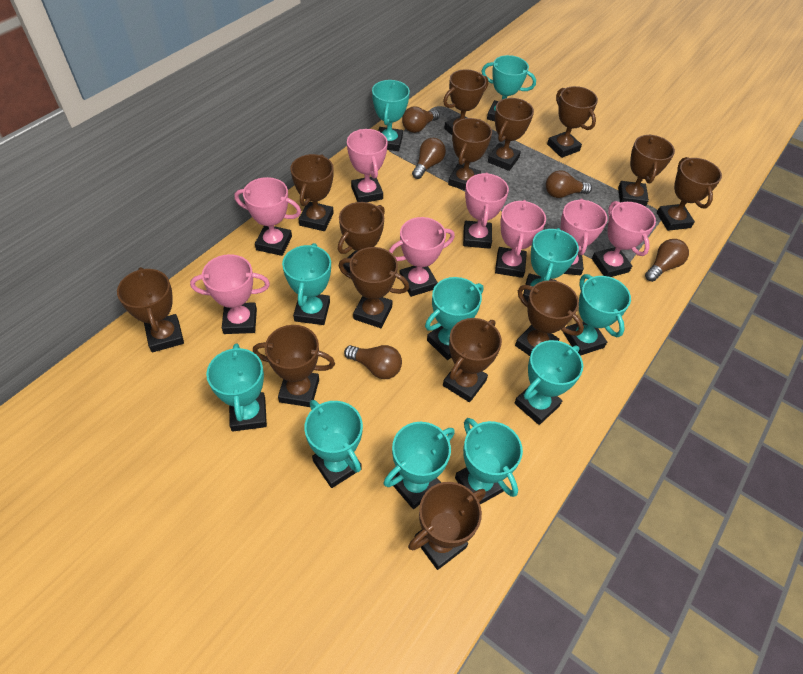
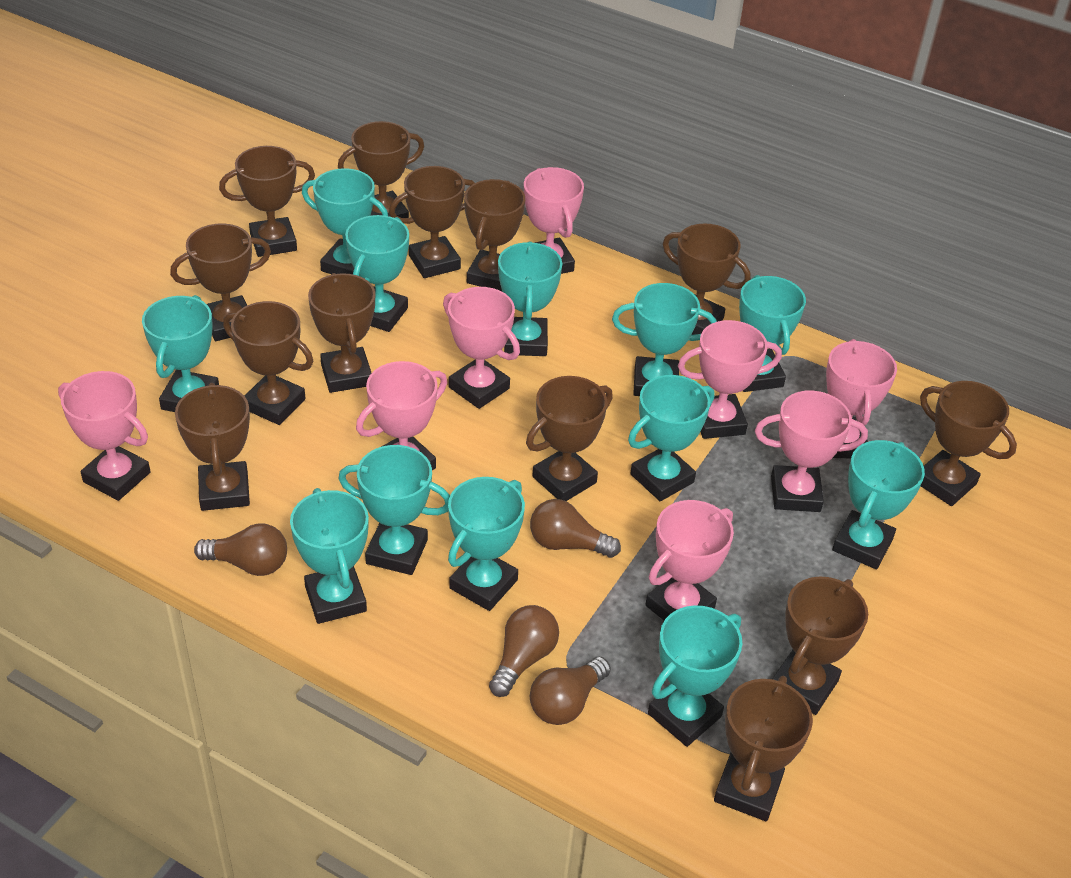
brown light bulb: [344,345,402,379] [402,106,440,133] [412,138,446,179] [546,170,592,198] [645,239,689,282] = 5 -> [194,523,287,576] [489,605,559,697] [530,499,621,558] [530,657,611,725] = 4
brown trophy: [117,267,184,352] [253,325,335,407] [290,154,334,231] [338,202,385,274] [339,247,409,328] [408,482,486,570] [443,69,489,135] [443,318,502,402] [448,118,492,190] [488,98,534,171] [515,280,584,356] [547,86,598,158] [618,135,675,207] [657,157,722,231] = 14 -> [170,223,271,341] [175,383,250,511] [219,146,315,257] [223,301,313,425] [308,273,375,393] [338,121,424,218] [389,166,475,278] [464,179,525,291] [526,376,613,501] [663,223,751,335] [714,676,813,821] [772,576,868,715] [920,381,1017,506] = 13
turquoise trophy: [206,343,267,431] [282,243,331,325] [304,400,363,488] [372,80,410,151] [384,422,455,509] [425,277,483,360] [455,418,523,504] [482,55,536,121] [514,340,583,425] [523,228,579,301] [563,274,631,356] = 11 -> [142,295,219,412] [290,488,369,624] [302,168,388,274] [338,445,450,575] [345,215,409,332] [448,477,525,611] [498,241,562,356] [612,283,717,396] [628,375,714,501] [648,605,743,747] [739,275,806,392] [832,440,925,569] = 12

